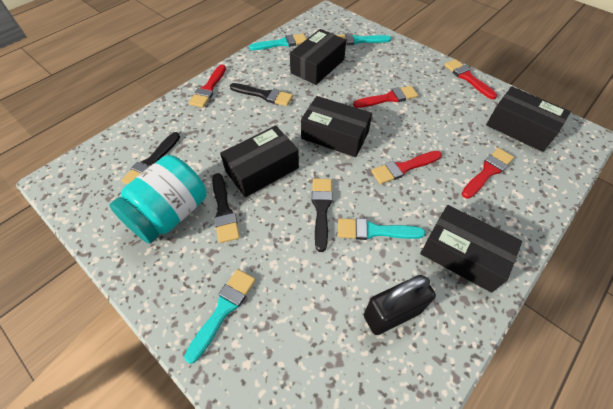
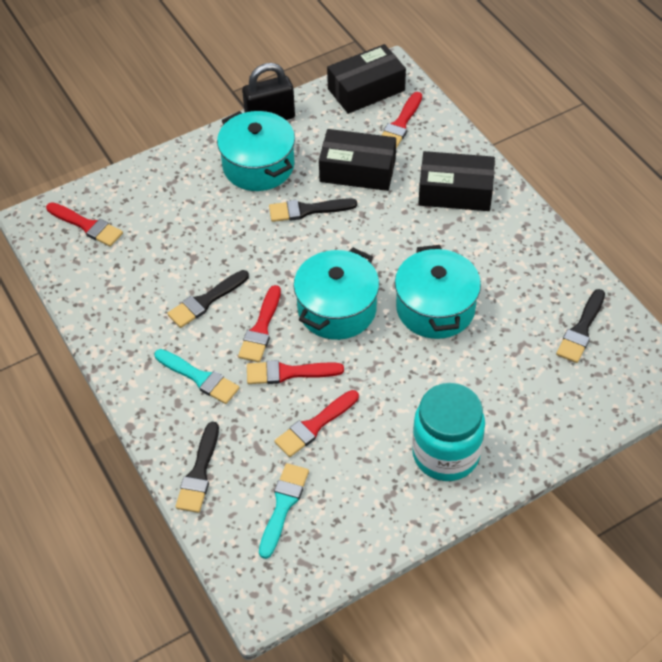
black box: [220,125,299,197] [290,29,346,85] [301,96,372,157] [420,205,522,293] [486,87,571,152] = 5 -> [319,129,396,191] [327,44,406,114] [418,151,495,211] = 3
turquoise brush: [184,269,256,364] [249,34,306,50] [337,33,391,45] [338,218,425,240] = 4 -> [155,349,239,404] [259,463,309,559] = 2
turquoise pot: none = 0 -> [217,111,295,191] [294,248,379,340] [395,245,481,339] = 3

